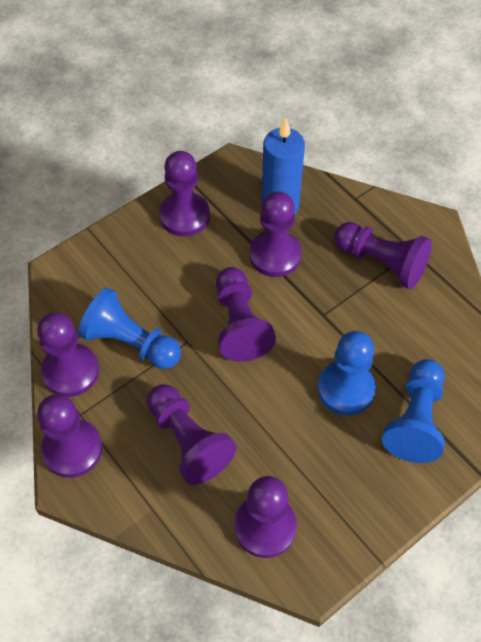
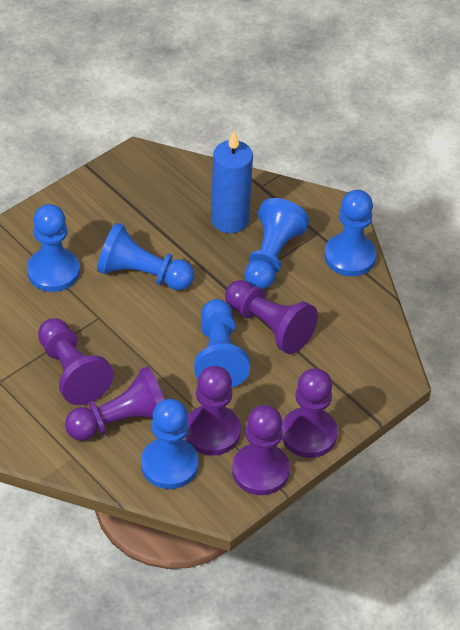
blue pawn: [78,287,181,369] [318,331,376,415] [382,359,445,463] = 3 -> [27,204,80,292] [97,222,194,290] [141,399,199,489] [194,299,250,388] [245,198,309,290] [324,190,376,276] = 6
purple pawn: [37,312,99,397] [37,394,103,478] [147,384,236,485] [159,151,210,237] [216,267,276,362] [234,476,297,558] [249,191,301,277] [334,222,432,289] = 8 -> [38,318,114,405] [65,366,164,441] [185,366,241,455] [225,280,318,354] [232,405,290,495] [282,368,338,458] = 6

